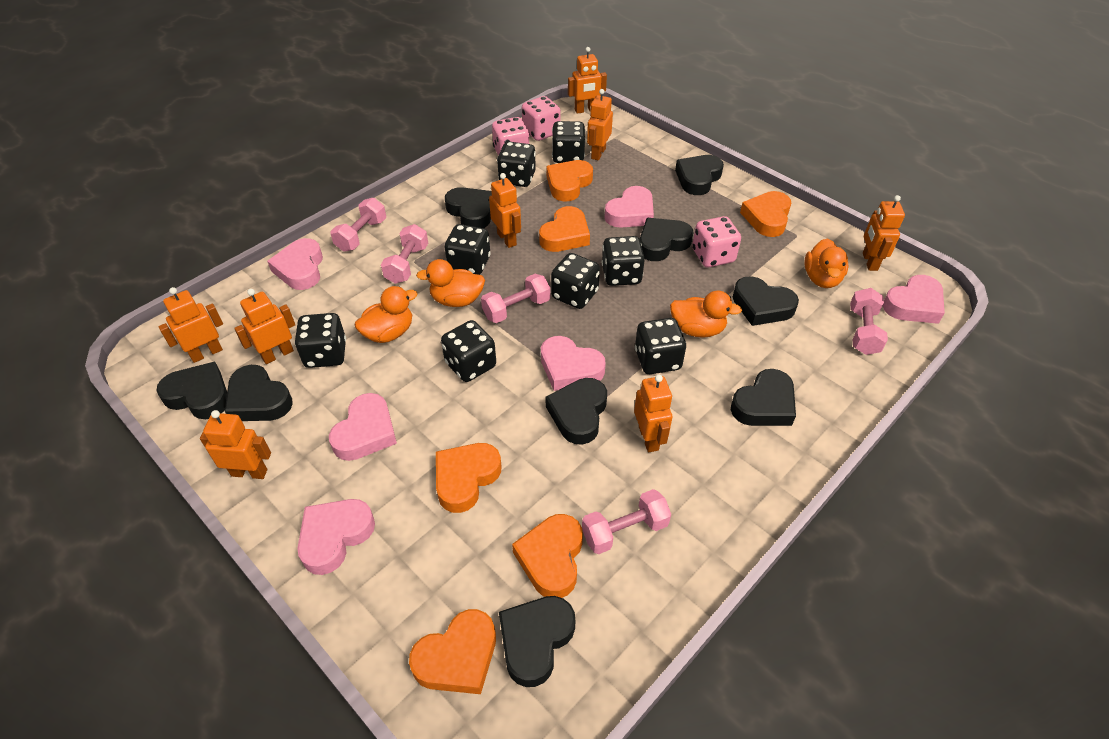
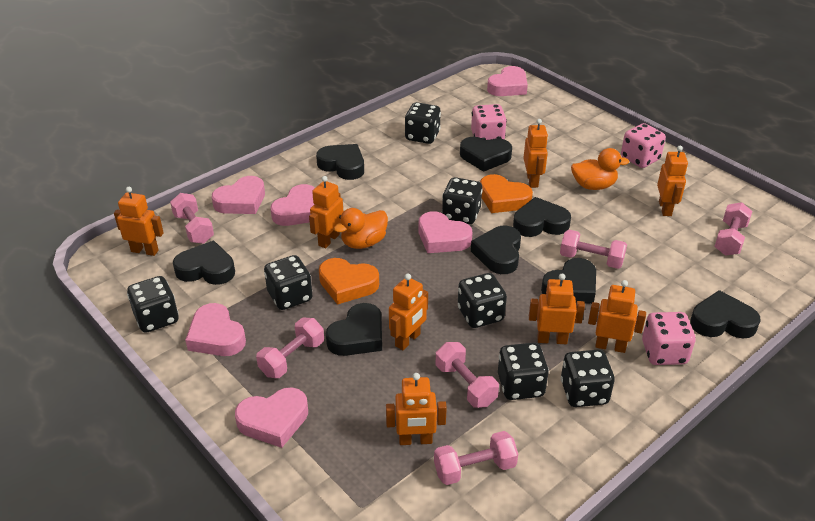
black dice: [295,313,346,368] [441,320,496,382] [445,224,491,275] [497,142,536,187] [551,253,600,309] [552,121,585,163] [602,236,645,286] [635,318,686,374] = 8 -> [127,276,179,333] [264,255,312,310] [405,102,441,144] [442,177,483,224] [458,273,507,328] [498,343,549,400] [561,350,615,407] = 7
black heart: [156,361,227,419] [225,365,293,421] [445,187,492,228] [499,596,576,687] [546,378,607,445] [640,218,693,261] [675,155,724,195] [731,369,796,426] [733,276,799,326] = 9 -> [173,241,235,285] [316,144,364,180] [326,303,382,356] [460,137,512,172] [471,226,521,274] [513,197,571,237] [541,258,596,304] [690,290,761,339] = 8
orange duck: [354,286,418,343] [416,259,485,307] [670,291,742,338] [804,238,848,288] = 4 -> [334,208,388,249] [571,148,629,190] = 2
orange heart: [409,609,496,694] [436,443,501,513] [512,514,583,598] [539,206,590,252] [546,160,593,201] [740,191,791,237] = 6 -> [319,258,379,305] [480,174,533,213] = 2
pink dumbbell: [330,198,386,252] [381,224,428,284] [481,274,550,323] [582,489,671,554] [850,288,888,355] = 5 -> [170,193,214,244] [256,318,324,378] [434,431,518,485] [436,342,499,408] [560,230,627,269] [714,202,752,256] = 6

